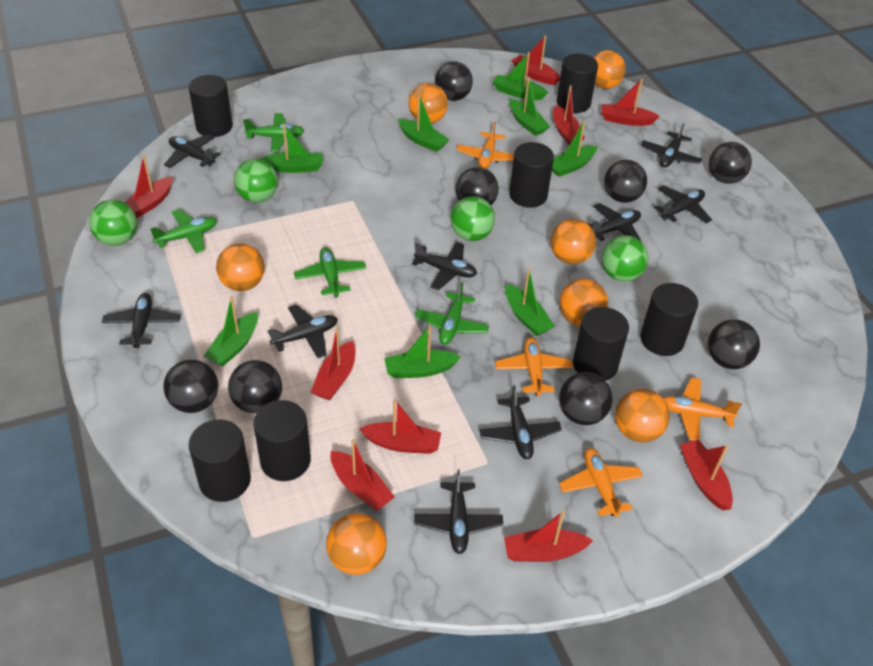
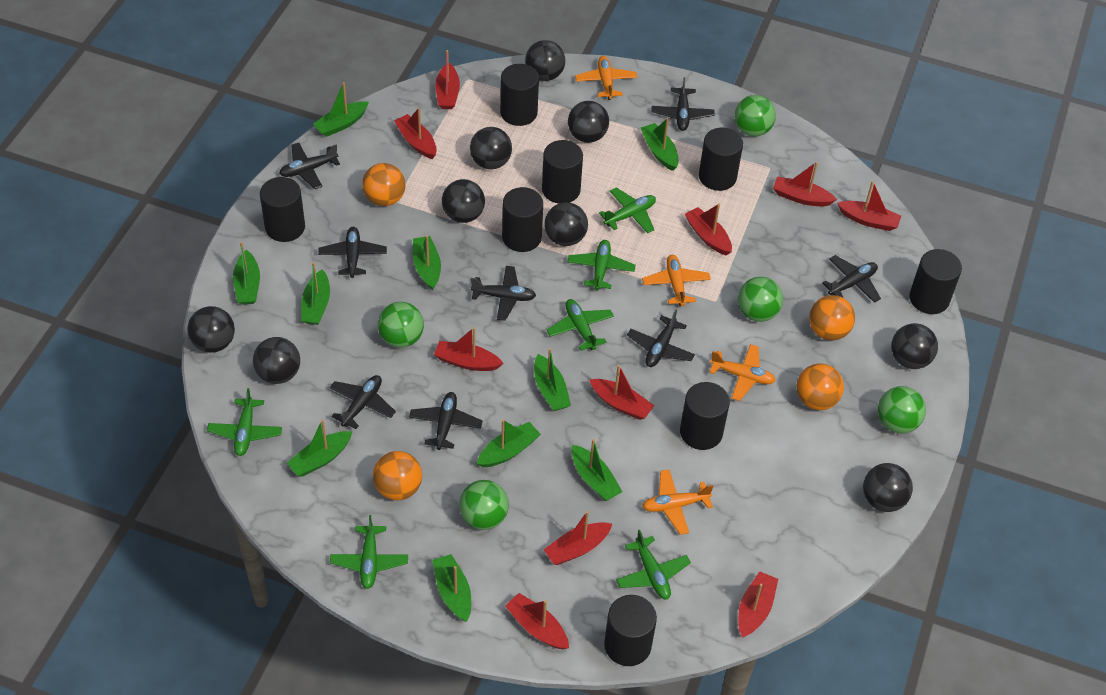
black ball: [163,360,219,413] [228,360,282,413] [435,61,473,101] [455,167,499,205] [559,372,613,425] [604,160,647,203] [708,319,760,369] [709,142,752,184] = 8 -> [187,306,235,353] [253,337,300,384] [442,179,485,223] [470,127,512,169] [525,40,565,81] [544,202,588,246] [568,101,609,143] [863,463,913,512] [891,323,938,369] = 9
black cylinder: [189,75,233,137] [189,420,251,502] [253,400,311,481] [509,142,554,208] [557,54,598,113] [573,307,629,381] [640,283,698,356] = 7 -> [260,177,305,242] [500,64,539,126] [502,187,543,252] [542,140,583,204] [604,595,657,666] [680,382,730,450] [699,128,743,191] [909,249,962,314] = 8
black plane: [102,293,180,348] [164,134,221,168] [268,304,338,358] [412,242,477,290] [414,469,503,554] [479,385,562,459] [588,203,642,242] [641,123,702,168] [654,185,712,224] = 9 -> [279,143,340,189] [318,227,387,278] [329,375,396,429] [409,392,483,450] [471,266,536,321] [627,309,695,367] [652,77,714,131] [822,255,881,303] = 8
green ball: [89,199,137,246] [234,159,278,202] [450,196,495,241] [602,235,649,282] = 4 -> [378,302,424,348] [459,480,509,530] [734,95,776,137] [738,277,783,322] [878,386,926,433] = 5
green boat: [203,296,258,366] [261,124,323,173] [384,325,461,378] [398,95,450,152] [493,52,548,100] [505,268,555,336] [509,77,550,136] [552,121,598,177] = 8 -> [233,242,260,305] [287,420,352,477] [301,262,330,325] [313,82,369,137] [413,235,441,290] [432,554,471,622] [477,420,541,467] [534,348,571,411] [572,439,623,501] [641,118,679,171] = 10
green plane: [150,209,217,253] [243,113,304,152] [294,247,366,297] [415,282,489,345] = 4 -> [207,388,282,456] [330,515,408,589] [547,299,614,351] [567,240,636,290] [599,187,656,233] [616,530,691,599] = 6
orange ball: [216,244,265,291] [326,513,387,575] [409,83,448,123] [550,219,596,264] [559,279,608,327] [593,50,626,89] [615,389,670,442] = 7 -> [362,163,406,206] [373,451,422,500] [796,363,844,410] [809,295,855,340] = 4
red boat: [124,155,173,218] [311,328,356,400] [331,439,395,511] [359,399,441,454] [504,511,593,562] [512,35,560,85] [553,85,585,146] [601,79,660,126] [680,439,733,510] = 9 -> [394,107,437,159] [434,327,504,371] [436,50,460,109] [505,593,569,649] [544,511,612,565] [589,365,654,420] [685,204,732,255] [738,571,778,638] [773,162,837,206] [837,181,901,231] = 10

